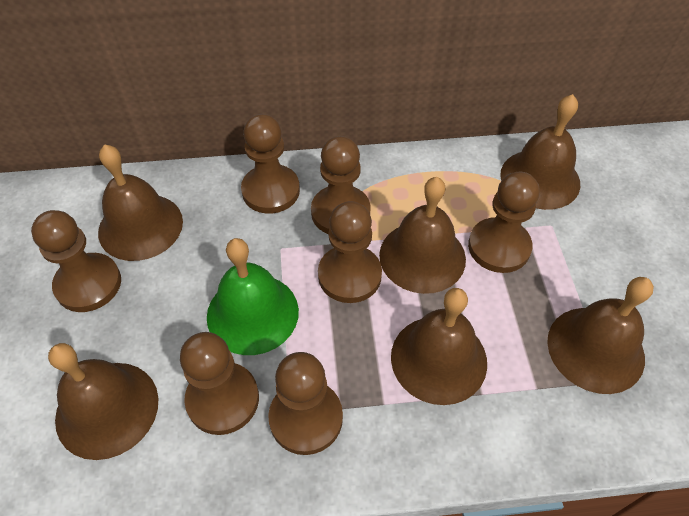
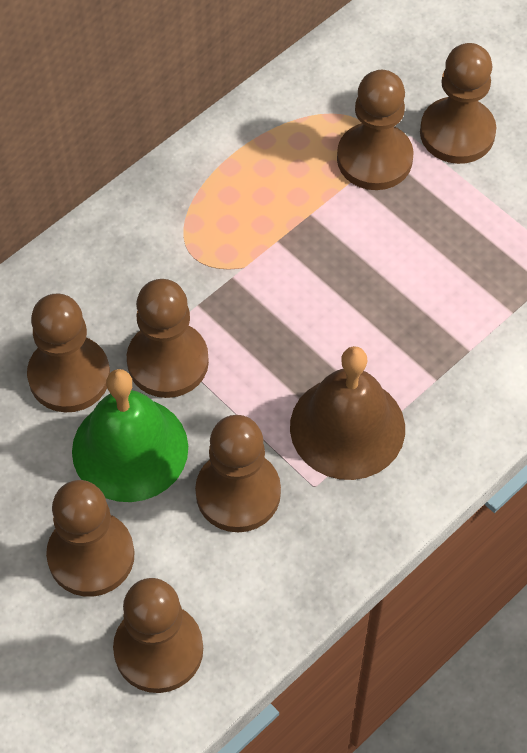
brown bell: [48,343,158,460] [98,144,183,261] [379,177,466,294] [391,288,487,405] [500,94,580,210] [547,277,654,394] = 6 -> [290,346,405,480] = 1

